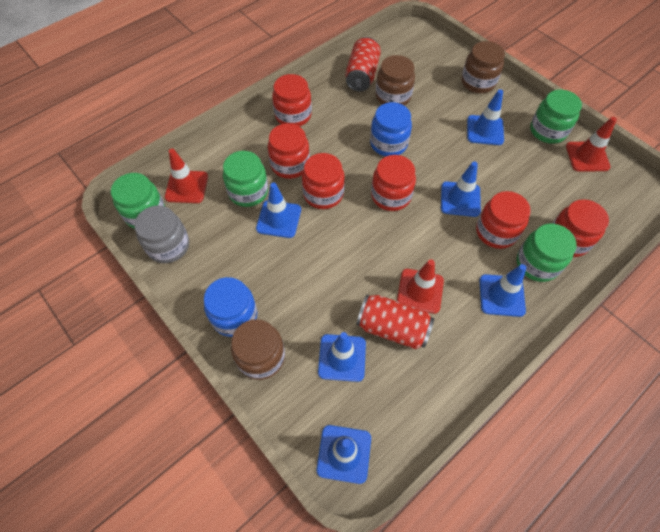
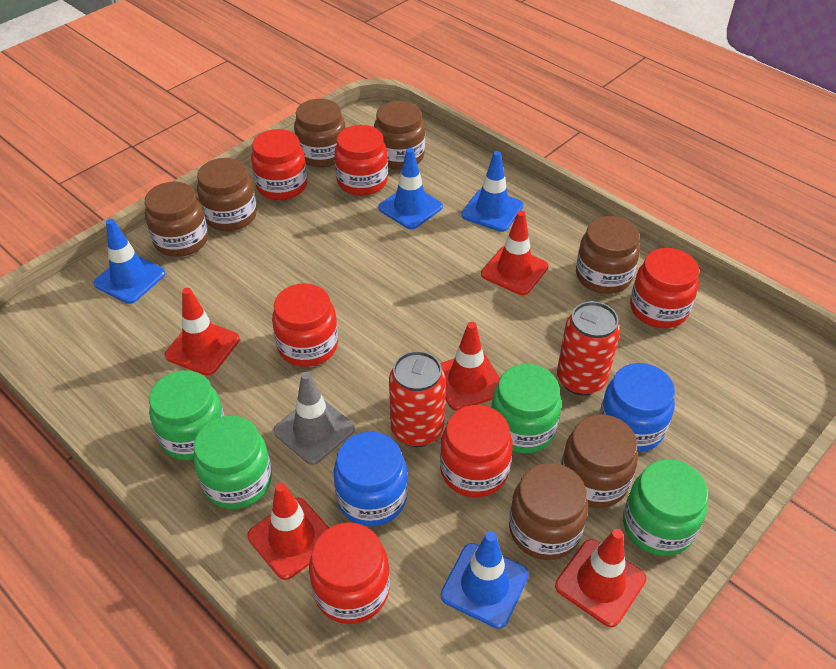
blue traffic cone: [256,183,301,238] [317,425,371,484] [318,332,366,382] [441,161,481,217] [467,89,504,145] [479,264,526,317] = 6 -> [93,219,166,304] [378,148,443,229] [441,531,529,629] [461,151,523,232] = 4
brown jar: [231,319,285,380] [376,55,415,105] [461,41,505,93] = 3 -> [145,182,208,257] [197,158,257,231] [294,99,345,167] [374,101,425,170] [509,463,588,560] [561,414,638,508] [576,216,640,294] = 7
grey jar: [134,206,189,263] = 1 -> none = 0
grey traffic cone: none = 0 -> [273,372,355,465] = 1
red traffic cone: [165,149,208,203] [397,259,444,314] [566,117,617,172] = 3 -> [165,288,240,376] [247,483,329,580] [440,322,500,411] [481,211,548,295] [555,529,647,627] = 5

